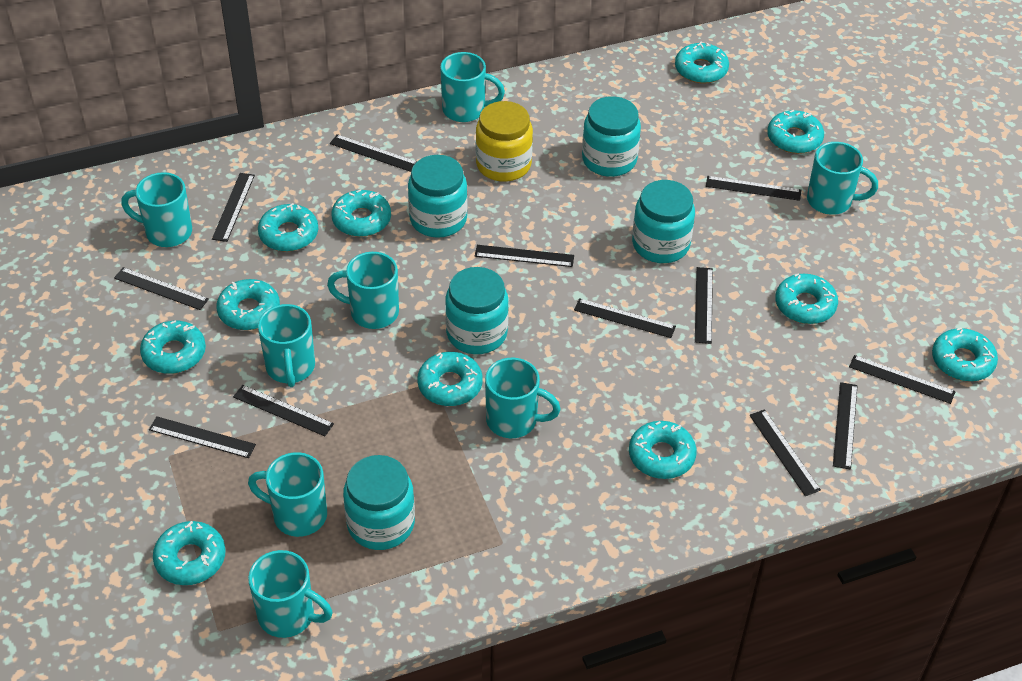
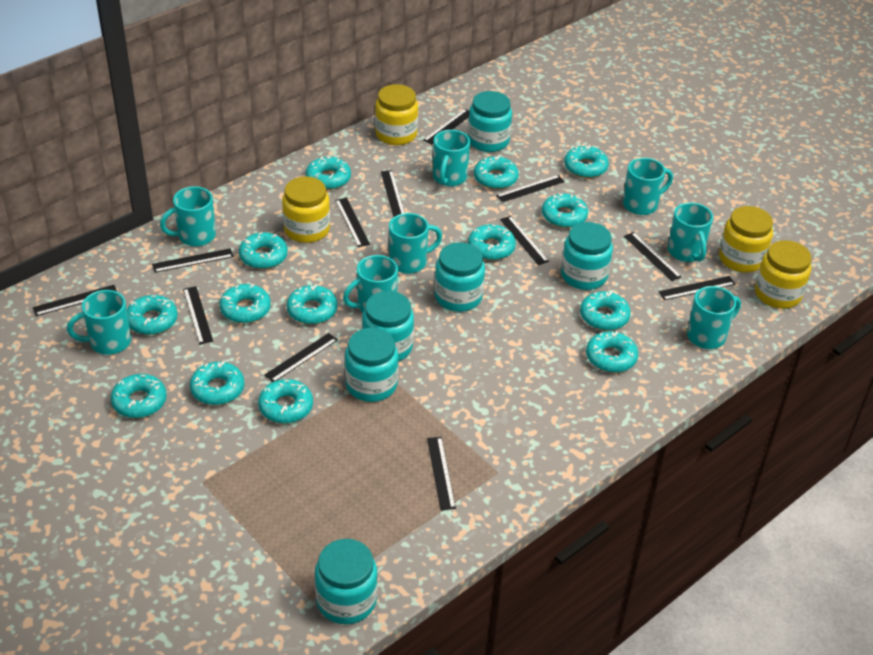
turquoise donut: [140,320,206,374] [153,521,226,585] [216,279,280,330] [258,203,318,252] [331,189,391,237] [417,352,483,406] [629,421,697,479] [675,42,729,84] [767,110,824,154] [775,274,838,324] [932,328,998,382] = 11 -> [111,374,167,418] [127,295,178,335] [190,361,245,405] [220,284,271,323] [239,232,288,269] [258,379,313,424] [287,284,337,324] [306,156,351,190] [468,224,516,260] [474,155,519,189] [542,193,588,228] [564,145,609,178] [580,291,631,330] [586,331,638,373] = 14
turquoise jar: [343,455,415,550] [408,155,468,238] [445,267,509,354] [582,96,641,177] [632,180,695,263] = 5 -> [315,539,378,625] [345,328,398,402] [362,291,414,361] [434,242,485,312] [468,91,512,152] [561,222,613,290] = 6
yellow jar: [476,101,533,182] = 1 -> [282,177,330,243] [375,84,418,145] [719,206,773,273] [755,240,811,309] = 4

